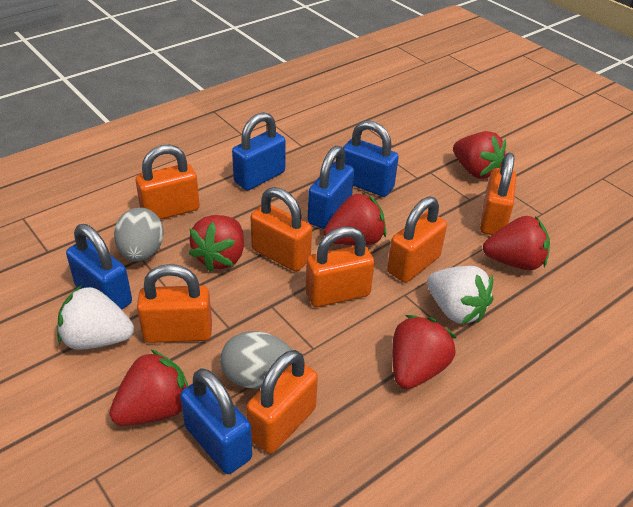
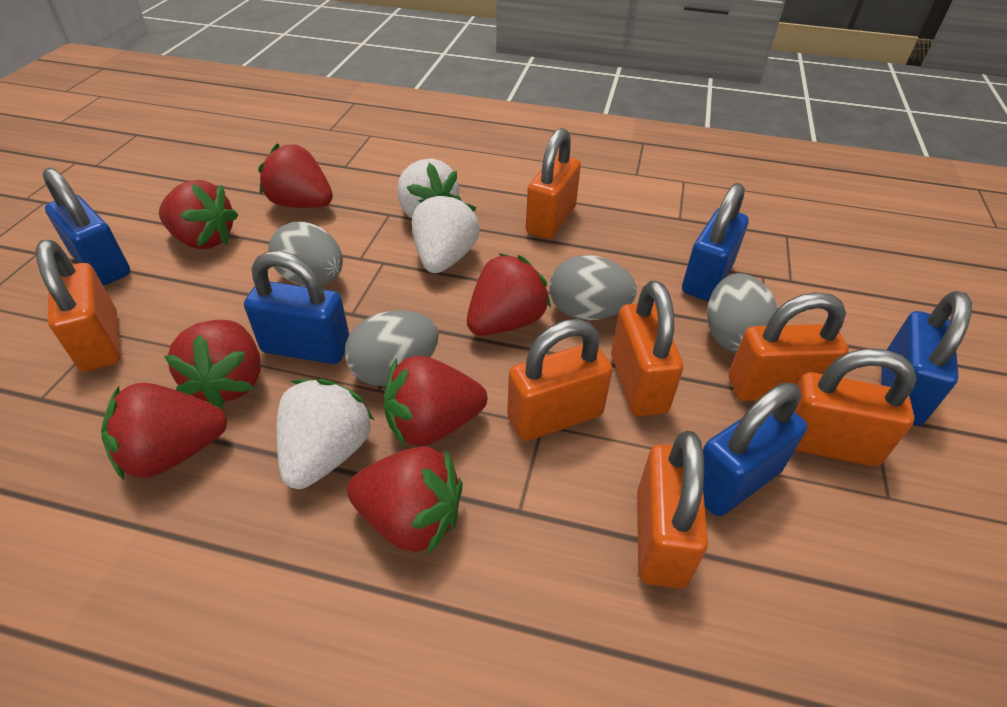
grey egg: [114,207,164,262] [220,331,292,389] = 2 -> [268,221,343,286] [345,310,439,386] [549,255,637,320] [707,273,778,353] = 4
red strawberry: [109,349,188,426] [189,215,244,272] [324,192,386,245] [392,315,457,389] [453,131,506,179] [483,216,550,270] = 6 -> [101,383,227,480] [159,180,238,249] [164,320,261,408] [258,143,333,208] [347,447,463,555] [383,356,487,447] [467,253,551,336] = 7
white strawberry: [57,286,134,350] [427,266,493,324] = 2 -> [276,379,374,489] [397,158,462,218] [412,192,480,273] = 3

